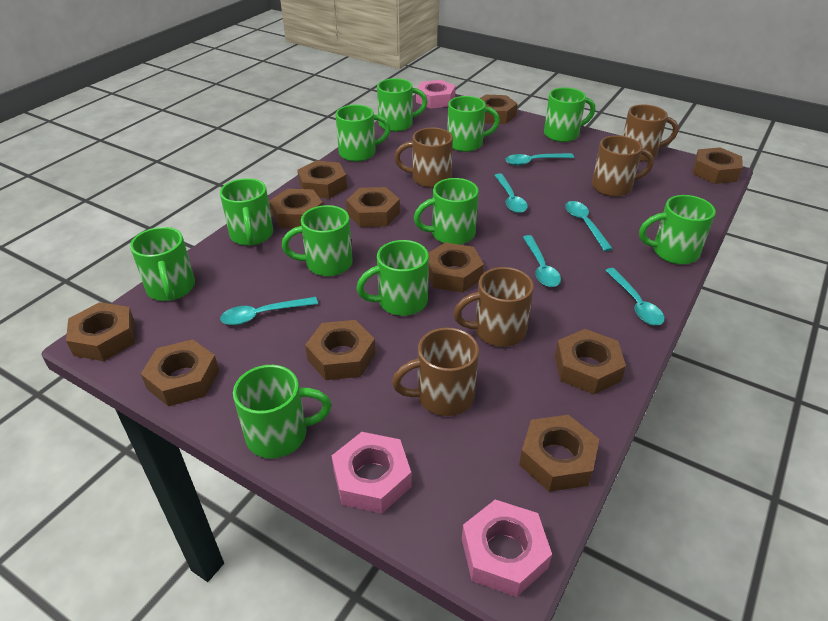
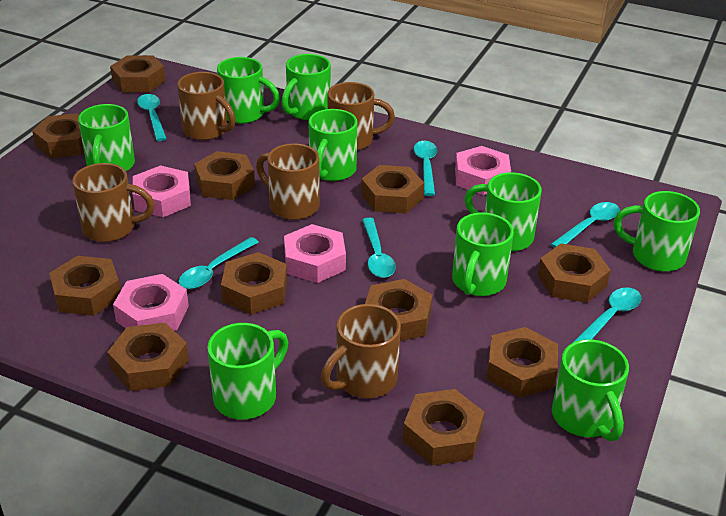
green mug: [130,227,195,301] [220,178,273,246] [233,365,331,458] [282,205,353,276] [335,105,390,162] [356,240,429,316] [377,78,428,132] [414,178,479,245] [447,96,500,152] [544,87,595,142] [639,195,716,265] = 11 -> [78,104,135,171] [207,323,288,419] [217,57,280,124] [281,54,331,120] [309,109,357,181] [452,212,514,296] [465,172,542,251] [552,339,629,441] [614,191,700,272] = 9
pink nut: [332,432,411,513] [416,80,455,109] [462,500,552,597] = 3 -> [113,274,189,331] [132,165,191,217] [284,224,346,283] [455,146,511,195] = 4

